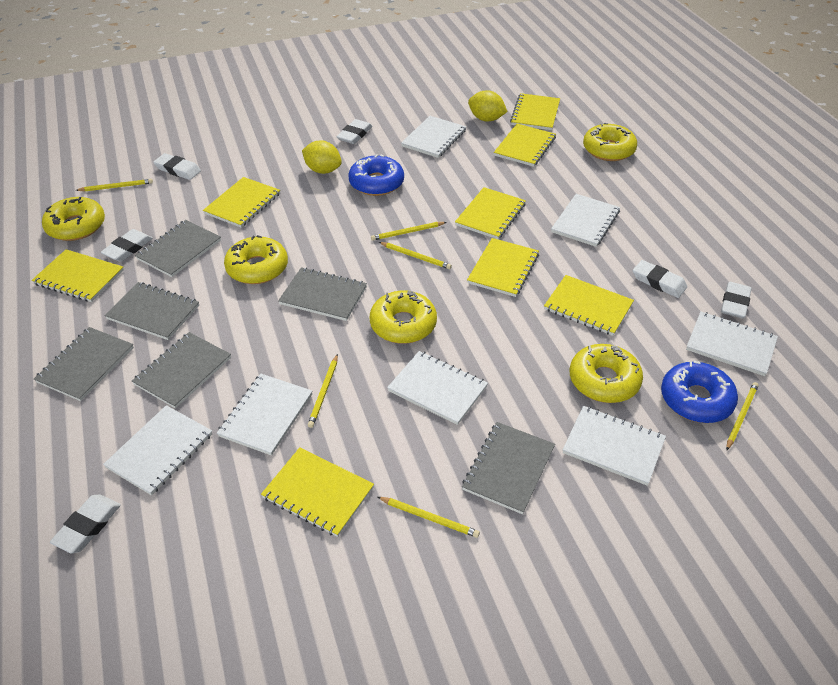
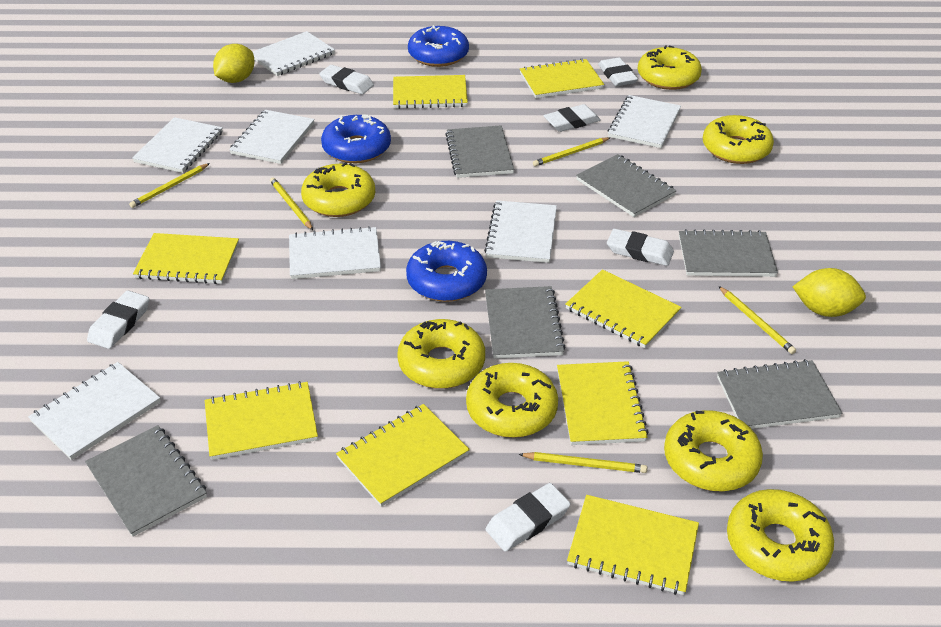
blue donut: [348,154,404,196] [661,361,738,423] = 2 -> [321,115,391,163] [406,241,487,302] [408,25,469,67] = 3
yellow donut: [42,197,105,241] [224,235,288,284] [370,291,437,344] [570,344,643,403] [583,123,637,161] = 5 -> [301,162,375,217] [397,319,485,389] [466,363,558,438] [638,45,702,90] [664,410,763,491] [703,115,774,164] [727,489,834,582] = 7
yellow pencil: [76,179,153,192] [308,354,338,428] [371,222,446,241] [378,497,480,538] [379,242,452,269] [726,382,759,451] = 6 -> [129,163,210,208] [270,177,313,230] [518,452,647,473] [533,137,611,167] [719,286,796,354] = 5

